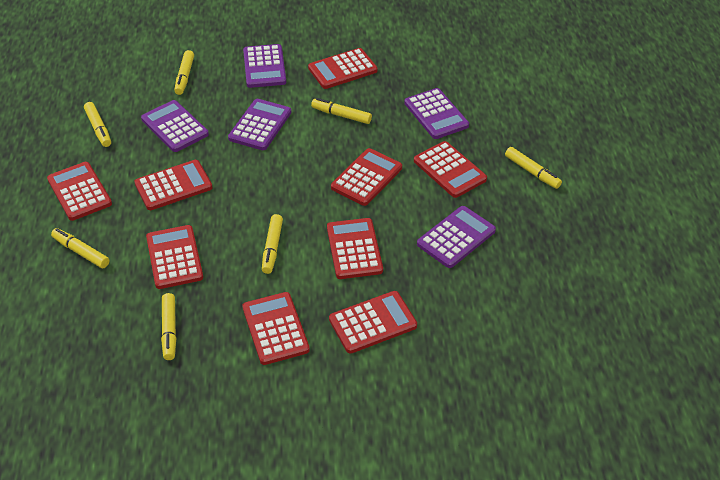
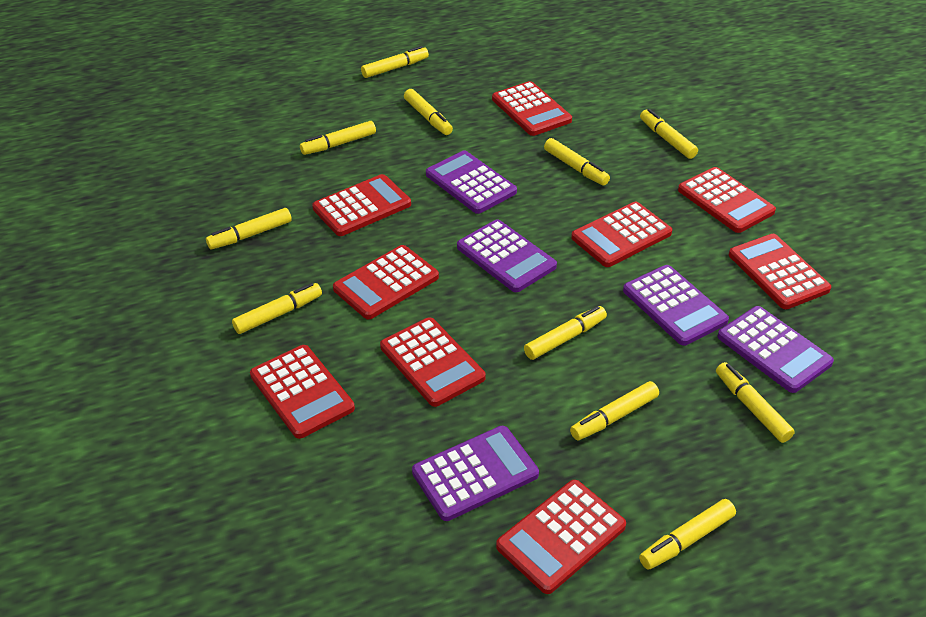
yellow marker: [51,228,110,268] [84,102,111,147] [161,293,176,360] [174,50,194,95] [262,214,283,274] [311,98,372,124] [505,147,562,189] = 7 -> [206,208,292,249] [232,283,322,334] [300,121,376,155] [361,46,429,78] [404,89,453,135] [524,306,607,360] [544,138,610,185] [570,381,659,440] [639,499,736,569] [640,109,698,159] [716,362,795,443] = 11

